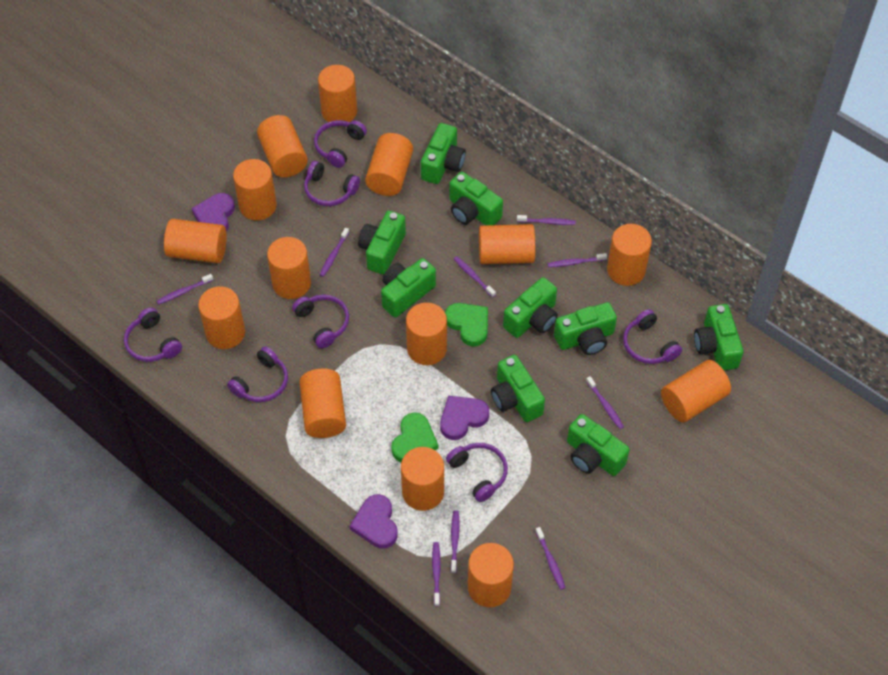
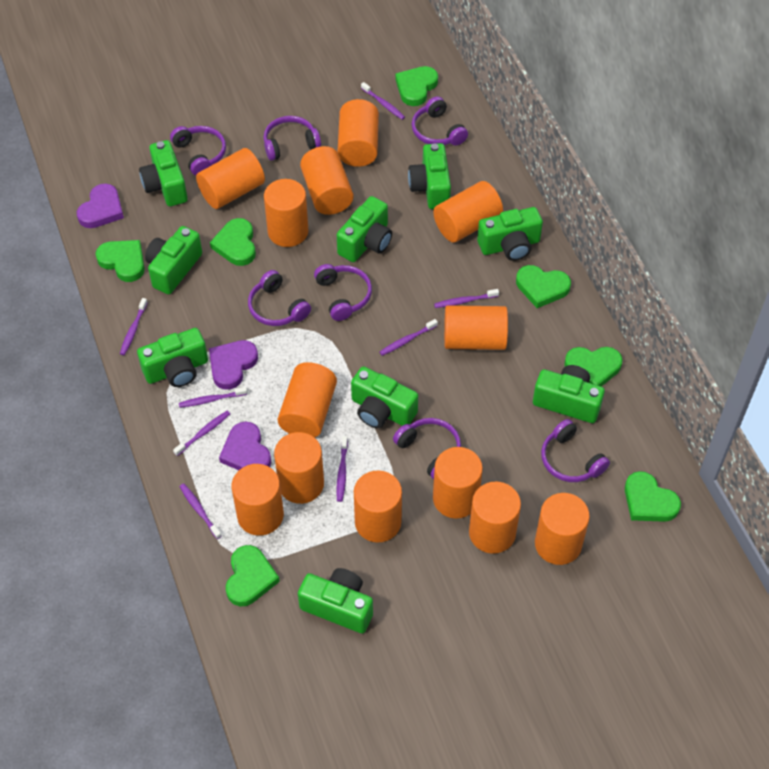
green heart: [391,412,438,462] [445,303,488,346] = 2 -> [96,240,145,282] [210,218,256,266] [226,545,280,607] [395,66,438,106] [516,265,571,308] [564,347,623,387] [625,471,681,522] = 7
orange cylinder: [164,219,227,263] [198,286,245,349] [233,159,277,221] [257,115,308,177] [267,237,311,299] [299,368,346,438] [318,65,357,122] [365,133,413,196] [401,447,444,511] [406,302,447,365] [468,543,514,607] [479,224,535,264] [607,224,652,286] [661,360,731,422] = 14 -> [196,148,265,209] [232,464,284,536] [264,179,309,247] [274,432,324,504] [278,362,337,438] [300,146,353,215] [338,99,379,167] [354,470,402,542] [433,181,503,243] [433,447,483,519] [444,305,508,350] [469,482,521,554] [535,493,590,565] = 13
purple toothbrush: [156,274,213,305] [320,228,349,277] [432,542,441,606] [451,510,460,573] [454,256,496,297] [517,215,576,225] [535,527,565,590] [547,253,607,267] [586,376,624,429] = 9 -> [120,298,148,355] [173,411,230,456] [179,387,247,408] [179,483,222,539] [336,436,348,502] [361,82,405,120] [380,319,438,356] [434,289,499,308] = 8

